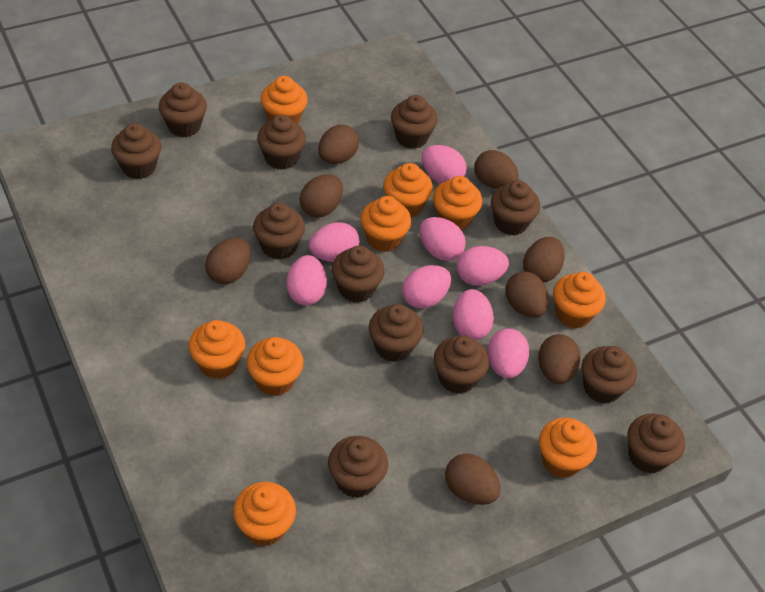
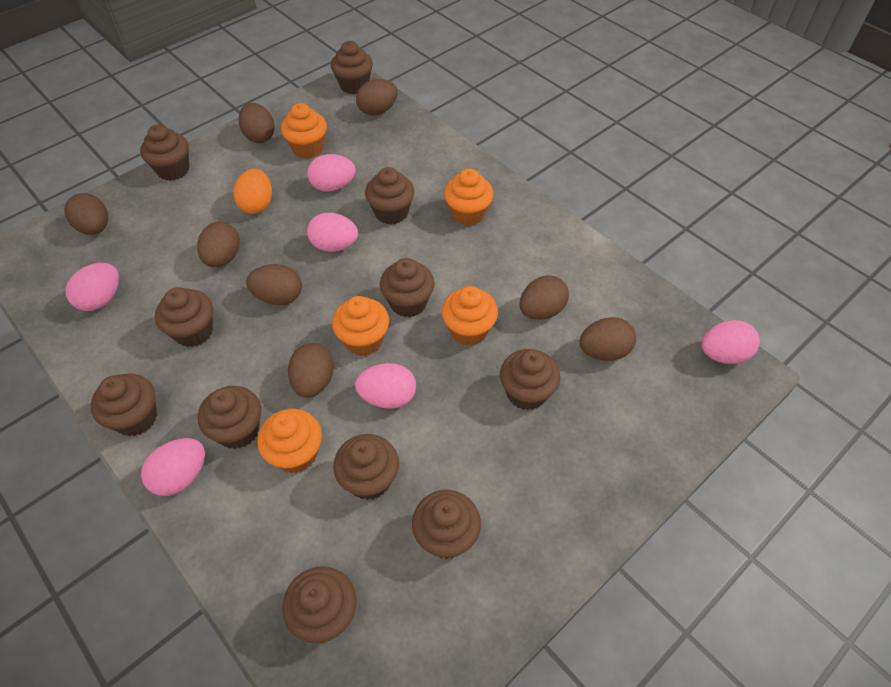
brown cupcake: [111,123,161,179] [159,83,207,138] [253,203,305,260] [257,115,306,170] [328,436,388,498] [332,246,385,303] [369,304,424,362] [391,95,438,149] [434,336,489,394] [491,180,540,236] [582,346,637,404] [627,414,685,473] = 12 -> [91,373,157,436] [140,124,189,181] [155,287,213,347] [198,386,261,449] [282,567,356,643] [331,41,373,94] [333,434,399,500] [365,167,414,224] [380,258,435,317] [412,490,481,559] [500,349,560,410] = 11
orange cupcake: [188,320,245,379] [233,482,296,546] [246,337,304,396] [261,76,308,124] [360,196,411,252] [383,163,433,218] [433,176,482,230] [539,418,597,478] [553,272,606,328] = 9 -> [257,409,322,473] [281,103,327,159] [332,296,389,356] [442,286,498,346] [444,169,494,226] = 5
orange egg: none = 0 -> [234,169,272,214] = 1
pink egg: [286,255,327,305] [309,222,360,262] [402,265,451,309] [419,217,466,261] [422,145,467,184] [453,289,494,340] [457,246,509,286] [488,329,529,379] = 8 -> [66,263,119,311] [141,438,205,496] [307,154,356,192] [307,213,358,252] [355,363,416,409] [702,320,760,364] = 6

